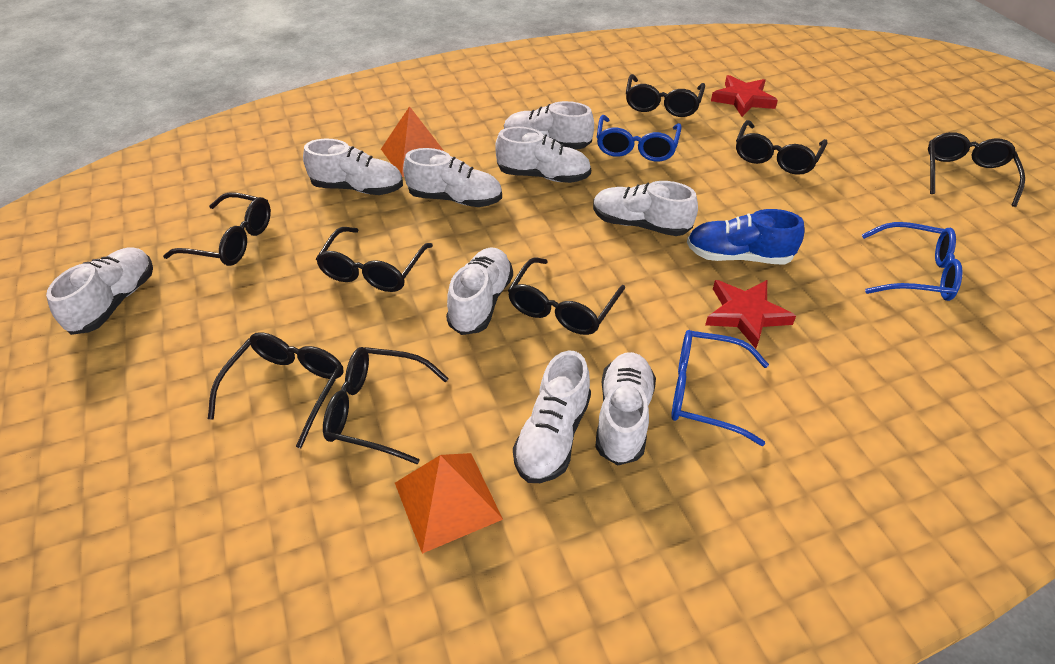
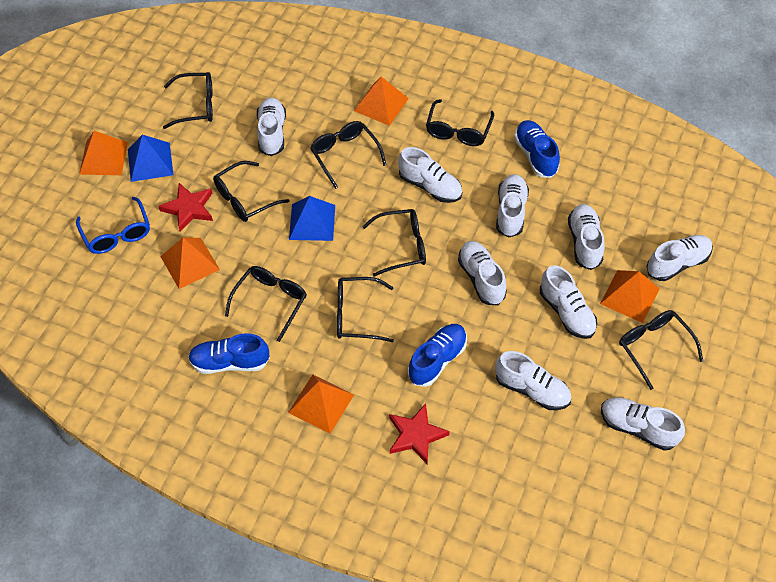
blue glasses: [597,115,682,161] [671,330,769,446] [862,222,963,301] = 3 -> [76,196,150,254] = 1
blue pyramid: none = 0 -> [128,135,173,182] [289,196,335,241] = 2
blue shoe: [687,209,805,265] = 1 -> [188,333,270,374] [408,324,467,387] [514,120,560,178] = 3
orange pyramid: [381,106,444,177] [395,453,503,554] = 2 -> [79,131,128,175] [160,237,220,289] [288,375,354,434] [354,76,409,126] [600,270,660,323] = 5

